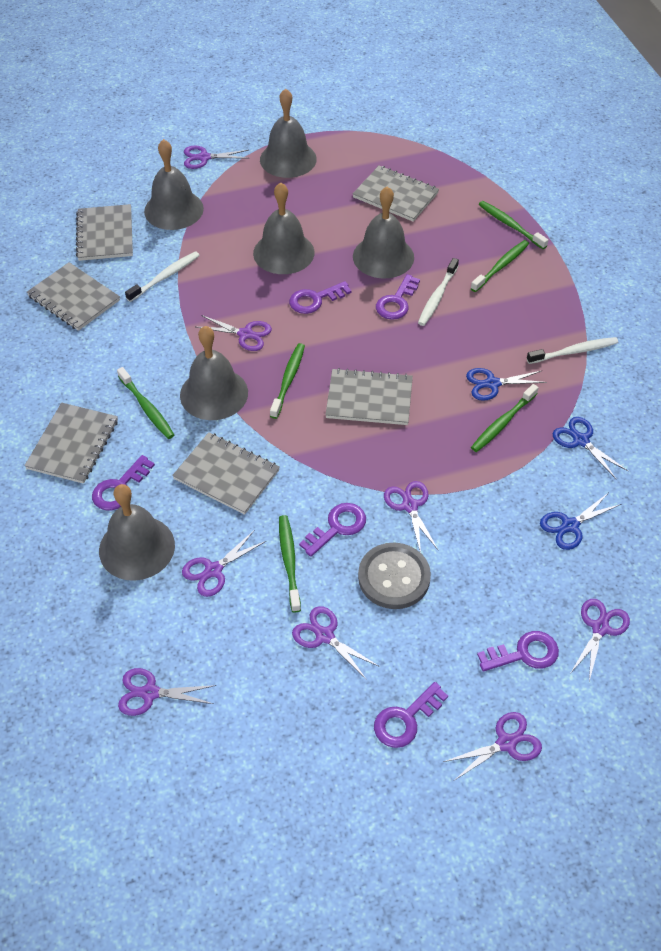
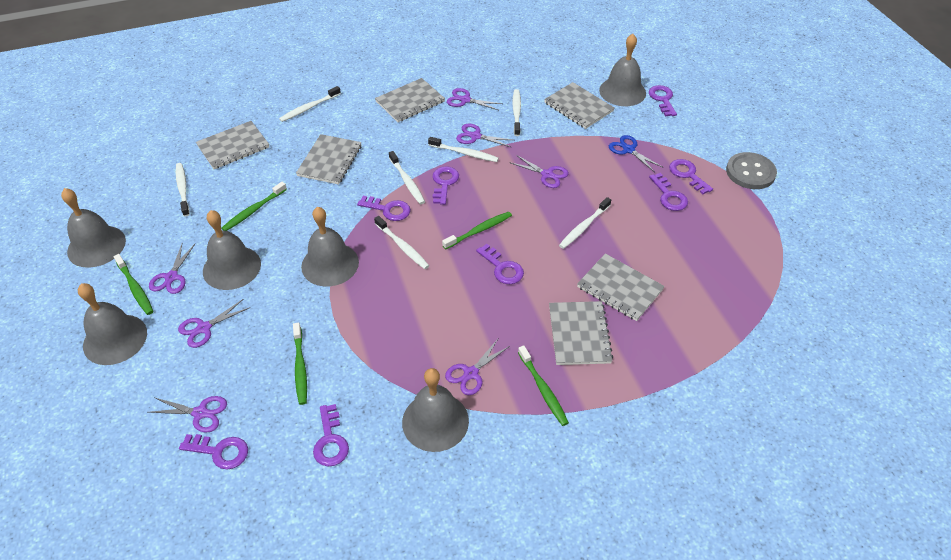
blue scissors: [466,368,547,401] [540,493,621,550] [552,417,628,479] = 3 -> [609,135,662,172] = 1
green toothbrush: [117,367,174,439] [270,343,305,419] [279,515,301,613] [471,240,529,292] [471,384,539,452] [478,201,548,249] = 6 -> [114,254,154,315] [221,182,287,231] [293,323,307,405] [442,212,512,249] [518,346,569,426] = 5
purple key: [92,455,155,511] [289,281,352,314] [299,503,366,557] [374,682,448,748] [376,274,420,320] [477,631,559,672] = 6 -> [179,434,248,470] [313,404,349,466] [357,196,411,221] [433,166,459,205] [476,244,524,284] [649,85,677,117] [649,173,688,211] [669,159,713,194] = 8
purple scissors: [118,668,216,716] [182,531,266,597] [184,146,248,169] [196,315,272,351] [292,606,380,680] [384,481,439,553] [443,712,542,781] [571,599,630,681] = 8 -> [149,244,195,294] [149,396,227,433] [178,299,251,348] [445,339,510,395] [447,88,502,110] [456,124,513,147] [509,155,569,188] = 7
white toothbrush: [125,251,200,302] [418,258,459,326] [527,337,618,364] = 3 -> [176,163,190,217] [279,86,341,122] [374,216,429,269] [389,151,425,204] [428,137,499,162] [512,89,521,136] [559,197,611,249] = 7

